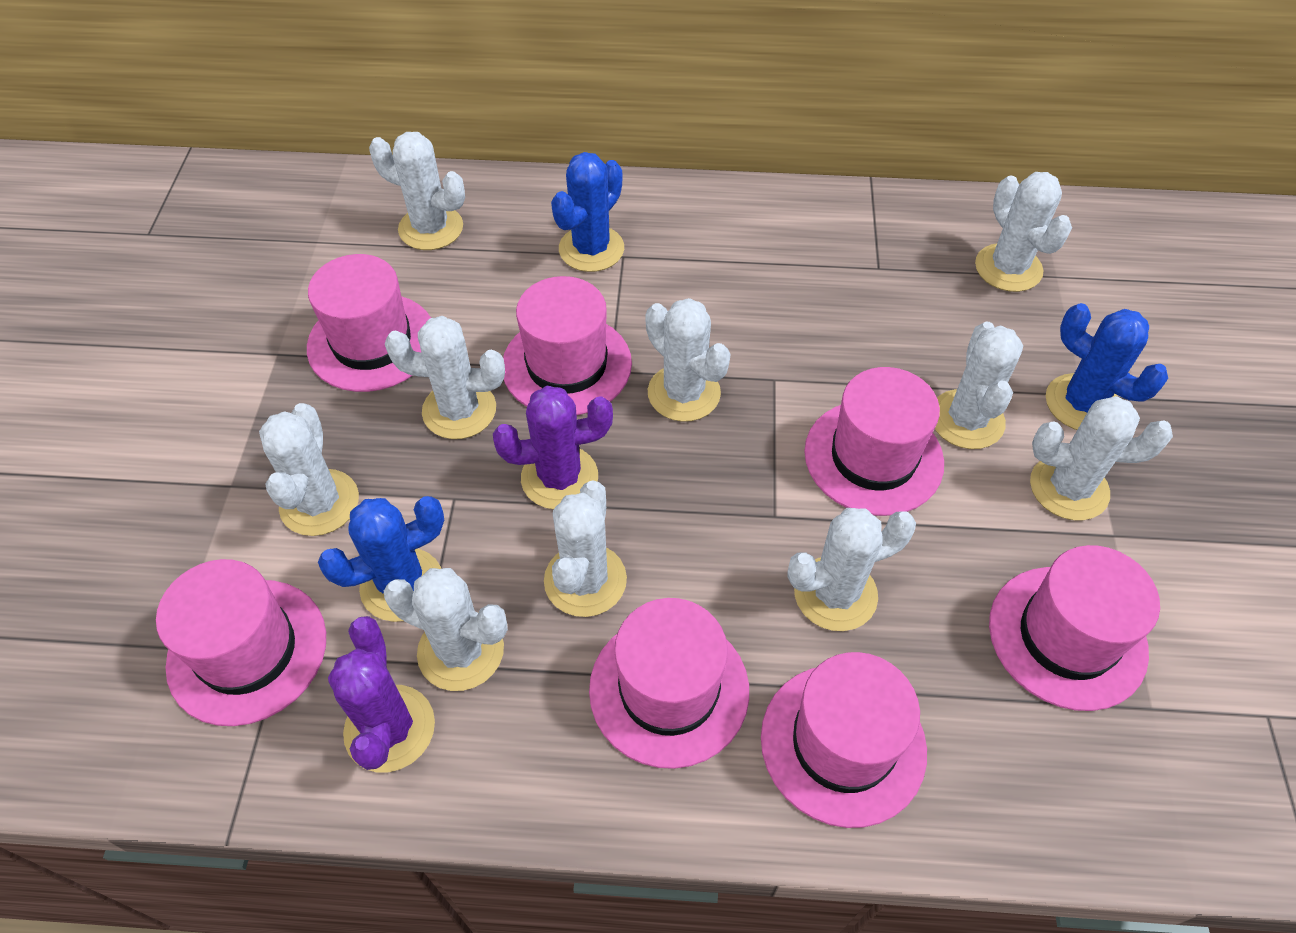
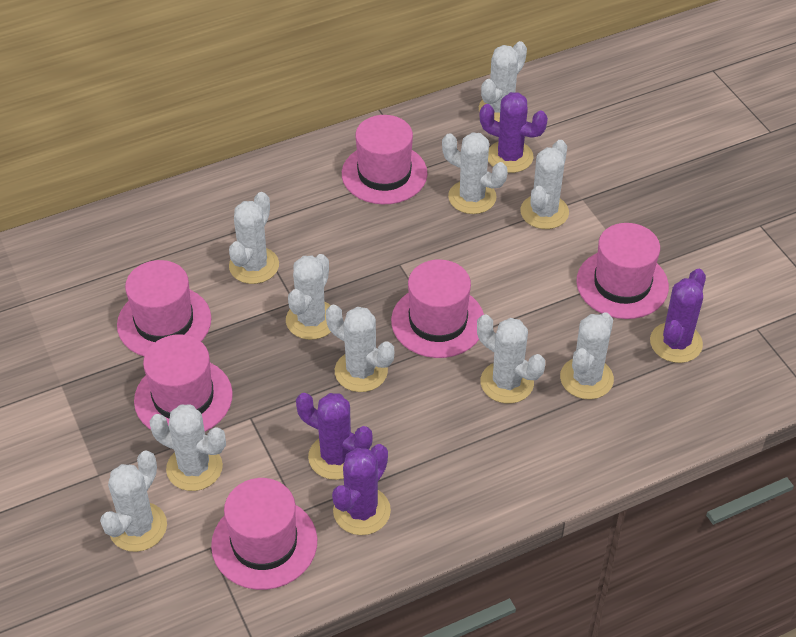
blue cactus: [318,496,444,622] [551,152,624,272] [1046,303,1168,430] = 3 -> none = 0
pink hat: [156,559,326,726] [307,254,431,392] [503,276,632,415] [589,598,749,769] [761,652,927,828] [804,367,944,516] [989,545,1160,711] = 7 -> [117,260,211,357] [134,334,233,432] [211,478,317,590] [342,115,428,204] [391,259,484,358] [576,223,669,319] = 6
purple cactus: [328,616,435,772] [493,386,613,509] = 2 -> [296,393,373,480] [332,444,391,535] [480,92,548,173] [650,269,706,363] = 4

